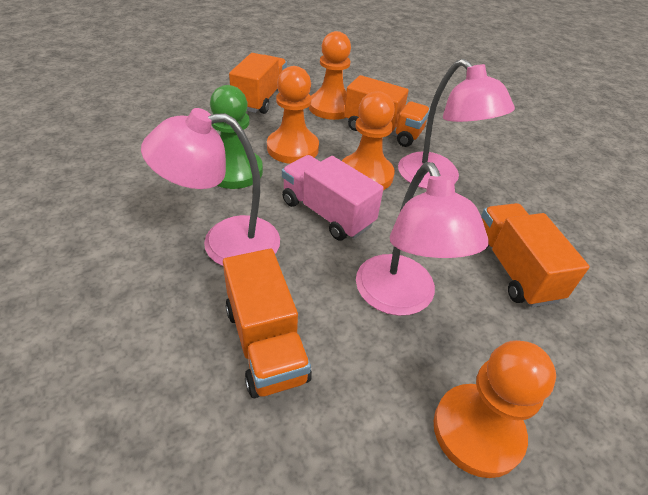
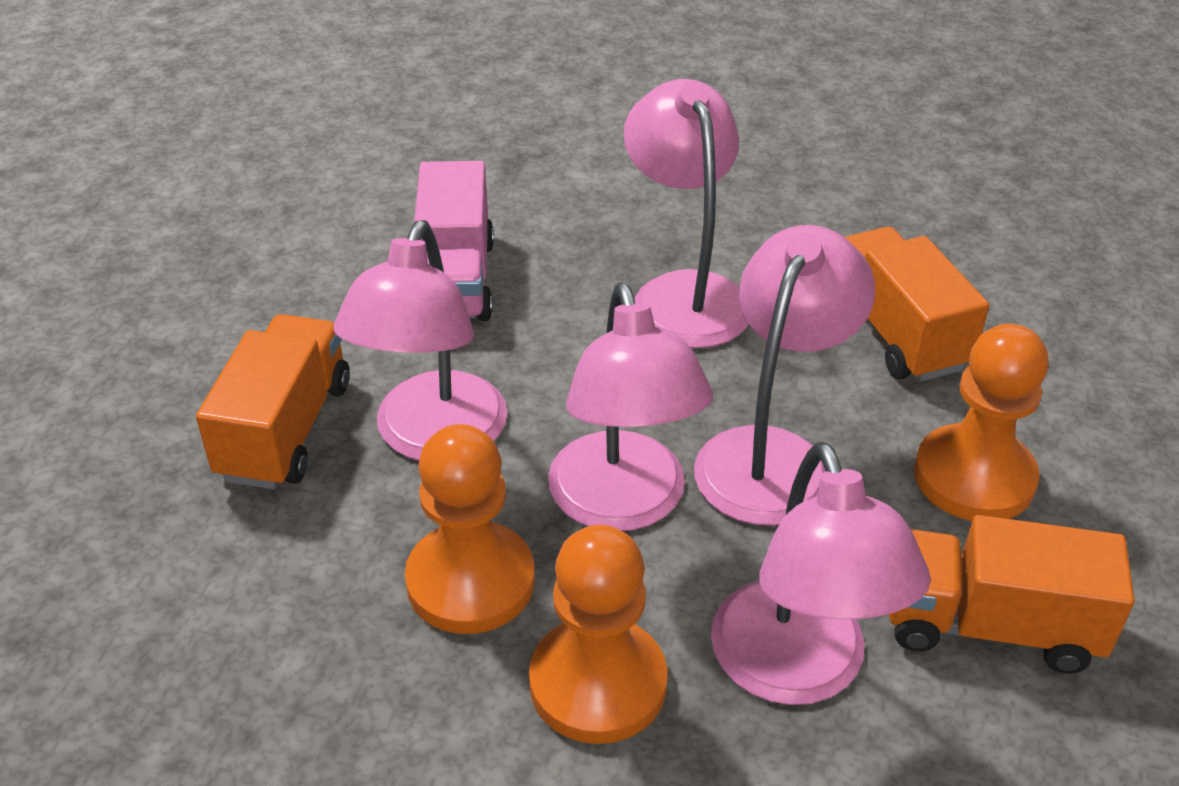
green pawn: [210,85,263,189] = 1 -> none = 0
orange pawn: [267,66,319,164] [309,31,351,120] [342,91,395,190] [434,340,556,478] = 4 -> [405,424,535,634] [529,525,668,744] [914,324,1049,521] = 3
orange truck: [223,249,312,398] [229,53,287,114] [344,75,430,147] [481,203,590,307] = 4 -> [196,314,350,489] [845,227,989,382] [889,515,1135,674] = 3
pink lamp: [141,108,280,266] [356,162,489,316] [398,59,515,189] = 3 -> [333,220,507,460] [548,282,713,531] [623,79,748,348] [694,225,875,526] [711,442,931,705] = 5

